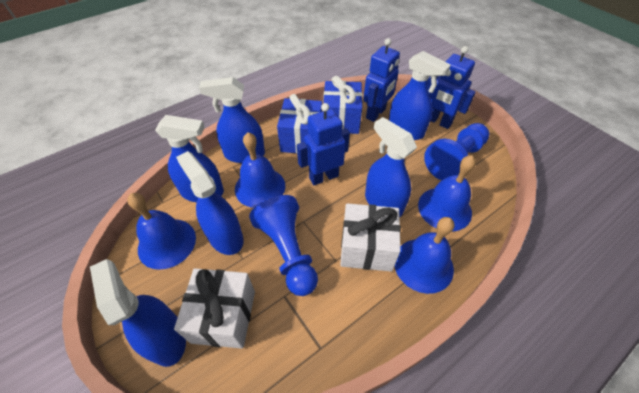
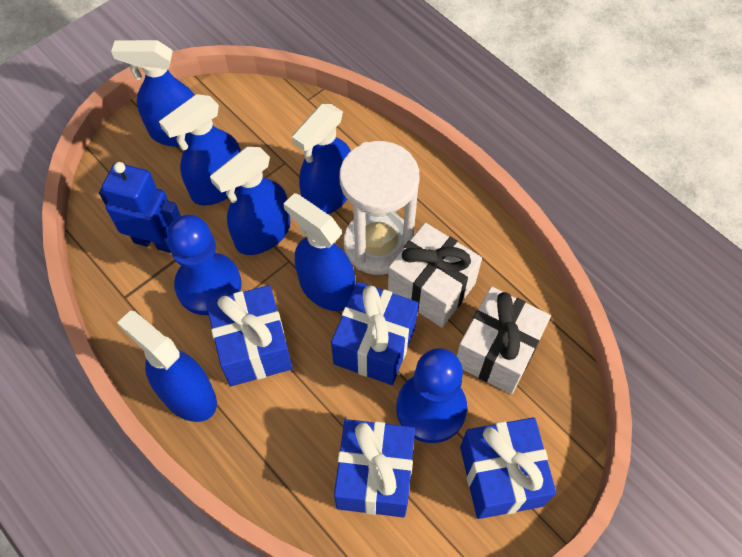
blue bell: [127,193,196,270] [235,132,285,208] [395,217,455,294] [418,155,476,232] = 4 -> none = 0
blue gift: [277,94,322,154] [323,76,363,134] = 2 -> [206,285,292,386] [331,282,419,385] [334,419,415,517] [460,417,556,519] = 4
blue robot: [297,103,350,185] [363,38,400,122] [427,46,476,129] = 3 -> [99,162,181,253] = 1
white hourglass: none = 0 -> [340,141,420,275] = 1

